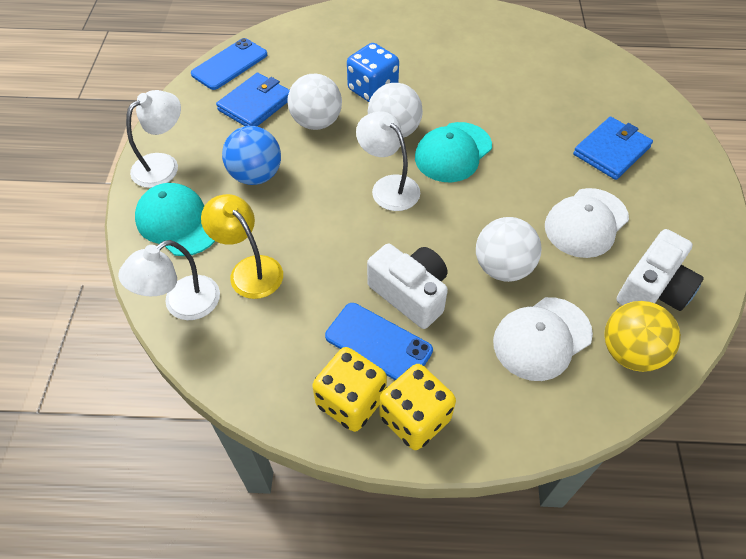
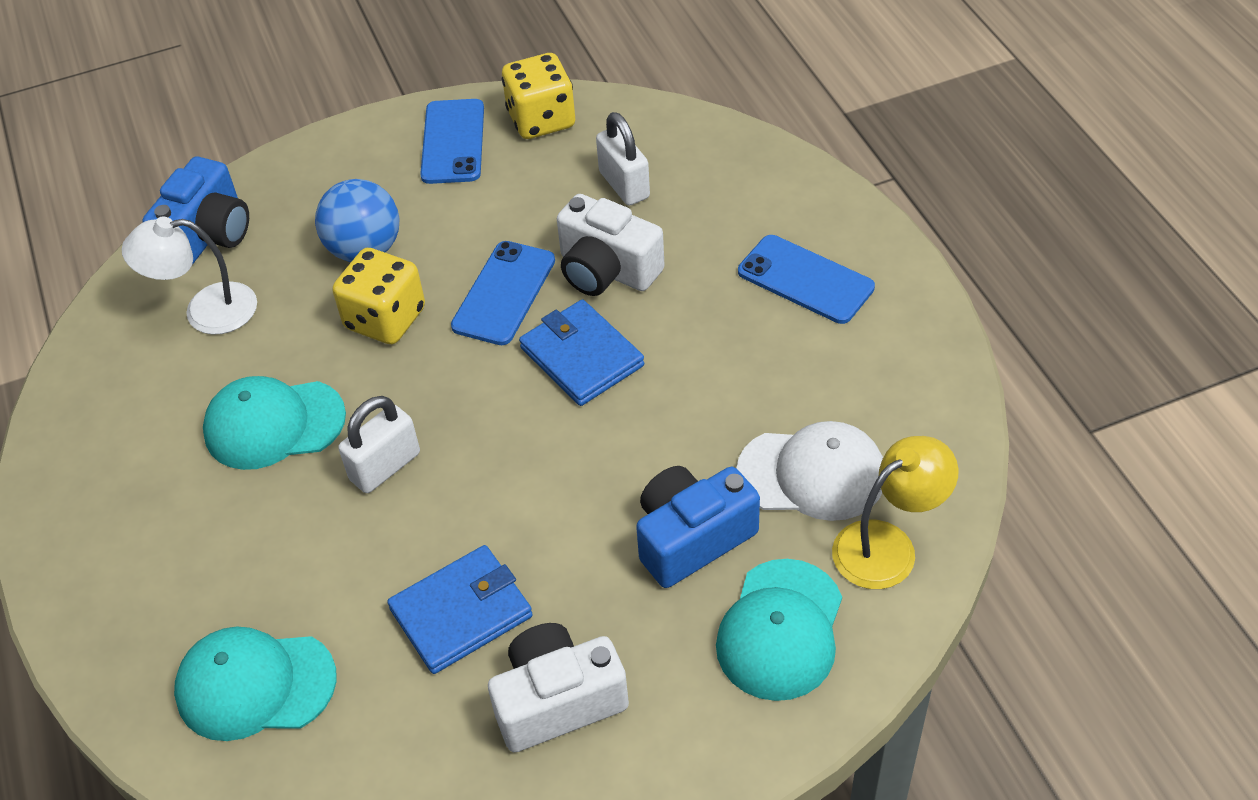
blue camera: none = 0 -> [143,157,249,265] [636,466,760,588] = 2
blue dice: [347,43,399,102] = 1 -> none = 0
blue phone: [191,38,267,90] [325,303,433,380] = 2 -> [420,99,484,184] [451,241,555,345] [738,235,875,324] = 3
turquoise cap: [135,183,215,256] [415,122,492,182] = 2 -> [174,627,337,741] [203,376,346,470] [716,559,842,701] = 3
white ball: [287,73,342,130] [368,83,423,138] [476,217,541,282] = 3 -> none = 0
white cap: [493,297,593,381] [545,188,629,258] = 2 -> [736,421,883,521] = 1
white lamp: [118,240,220,320] [126,90,181,188] [356,111,420,211] = 3 -> [122,216,257,335] = 1
white padlock: none = 0 -> [338,396,420,493] [596,112,650,205] = 2
yellow ball: [604,301,681,372] = 1 -> none = 0

